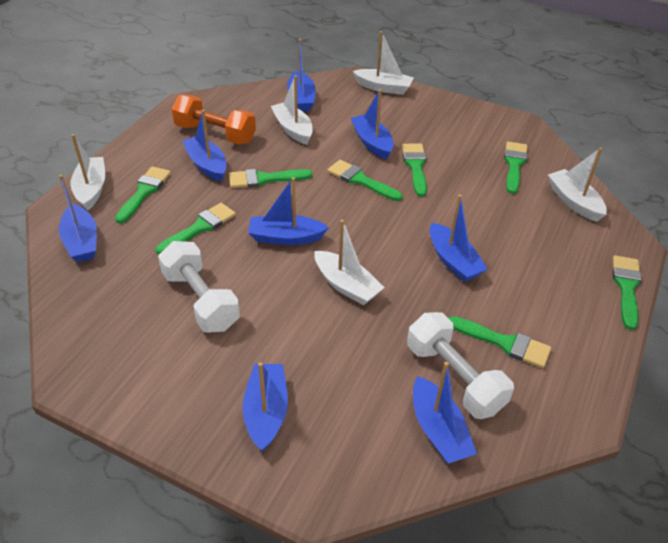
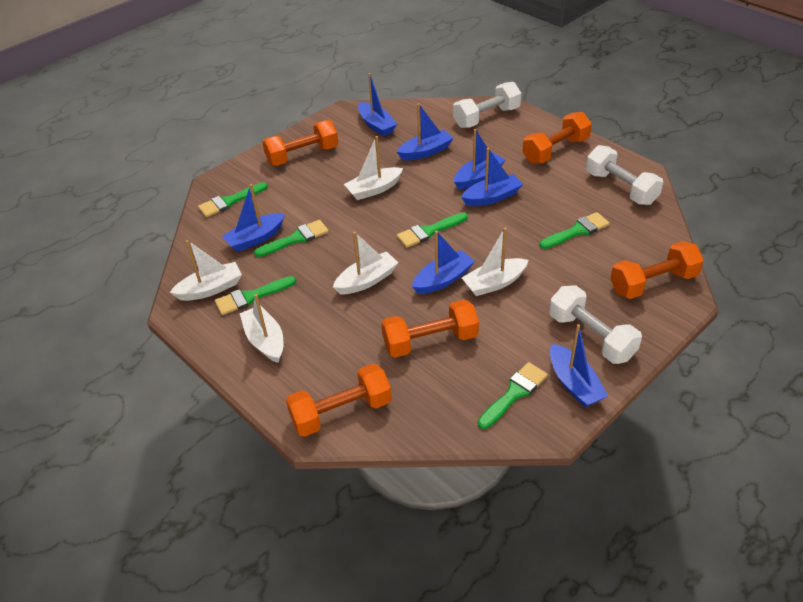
blue boat: [59,175,97,262] [182,110,227,182] [243,362,288,451] [248,177,329,245] [287,39,316,111] [351,89,393,160] [413,362,477,464] [430,195,488,282] = 8 -> [222,184,285,252] [358,73,397,136] [397,103,454,160] [412,230,475,294] [454,129,505,190] [461,148,523,206] [550,324,608,407] = 7
green brush: [115,166,171,223] [156,203,236,254] [229,169,312,188] [327,160,402,201] [402,144,427,197] [449,316,551,368] [504,142,527,194] [613,255,642,330] = 8 -> [198,182,268,217] [215,276,296,315] [254,220,329,257] [397,212,468,248] [478,362,548,429] [540,212,610,249] = 6
orange dumbbell: [172,95,256,144] = 1 -> [262,120,338,166] [286,364,392,437] [381,299,479,358] [522,112,592,164] [610,241,704,299] = 5
white dumbbell: [158,241,240,333] [407,312,514,419] = 2 -> [453,82,521,128] [549,285,642,364] [586,145,663,205] = 3

